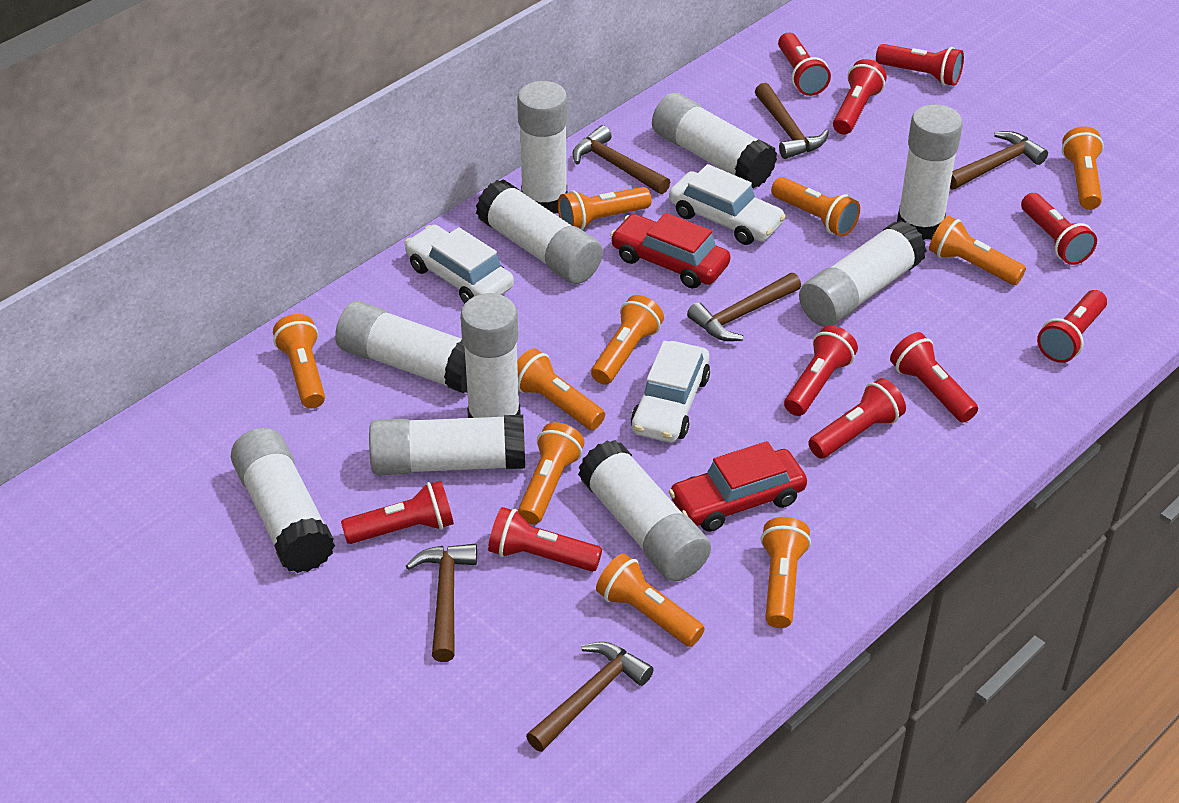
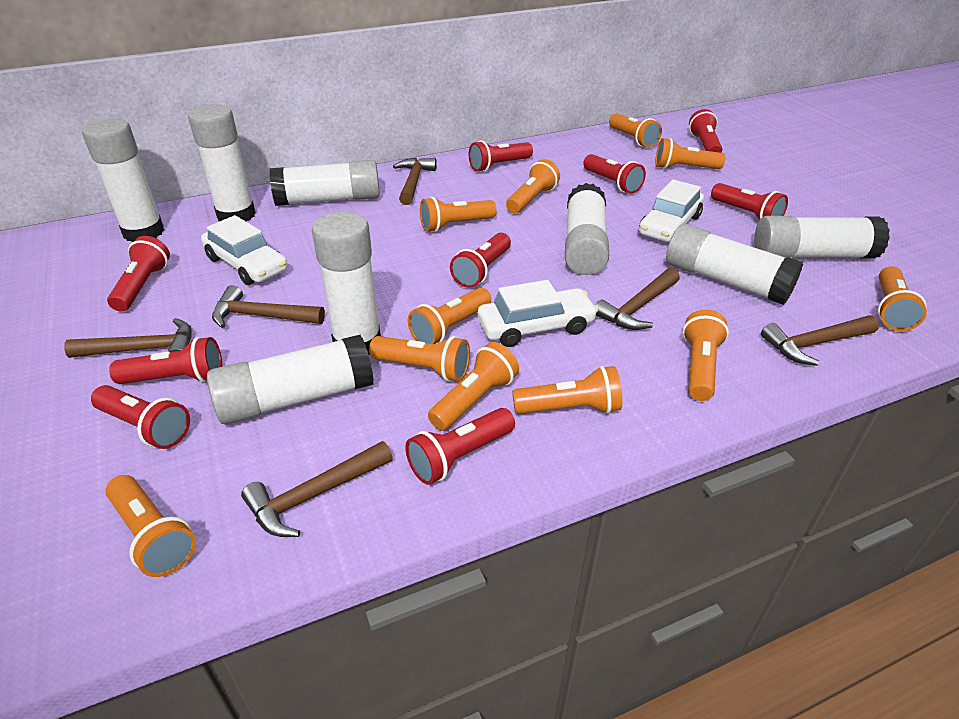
orange flashlight: [273,314,325,409] [517,348,605,430] [518,422,584,524] [558,187,652,230] [591,295,664,385] [596,553,705,647] [760,517,811,628] [771,177,860,237] [929,216,1026,285] [1062,127,1104,210] = 10 -> [106,475,196,577] [369,336,470,382] [408,288,491,344] [420,197,496,232] [428,342,519,431] [506,159,560,213] [512,366,622,414] [609,113,662,148] [655,138,726,169] [683,310,729,401] [878,266,927,331] = 11
red car: [610,213,730,289] [669,441,807,532] = 2 -> none = 0
red flashlight: [341,481,454,544] [488,507,602,572] [778,33,831,96] [784,325,858,416] [808,378,906,459] [833,59,887,135] [876,44,964,86] [890,332,978,423] [1021,193,1097,265] [1037,290,1107,363] = 10 -> [91,385,190,449] [107,236,170,312] [109,337,222,384] [405,408,515,485] [450,233,511,288] [469,140,533,172] [583,154,646,194] [689,109,722,153] [711,183,788,220] = 9
white glue stick: [231,428,335,573] [335,301,468,393] [369,415,525,475] [460,293,521,418] [476,179,603,284] [517,81,568,213] [578,440,711,582] [652,93,777,189] [799,220,927,327] [897,104,963,240] = 10 -> [82,118,164,242] [188,104,256,222] [207,334,374,424] [269,160,380,206] [312,211,381,355] [565,183,609,275] [666,224,803,305] [754,216,890,258] = 8

